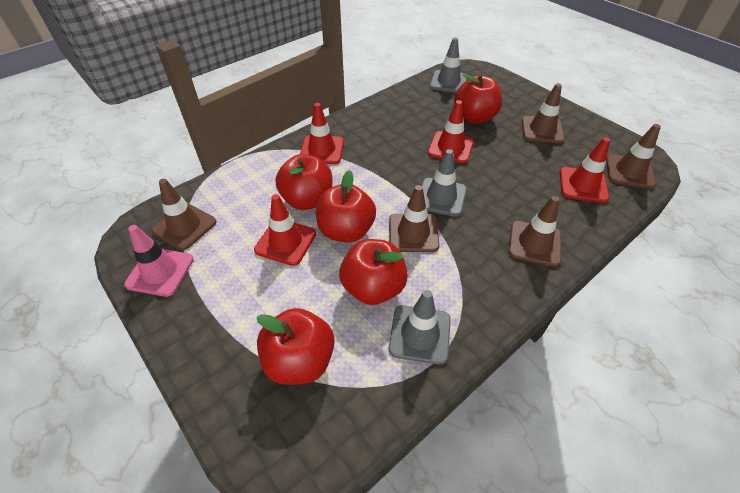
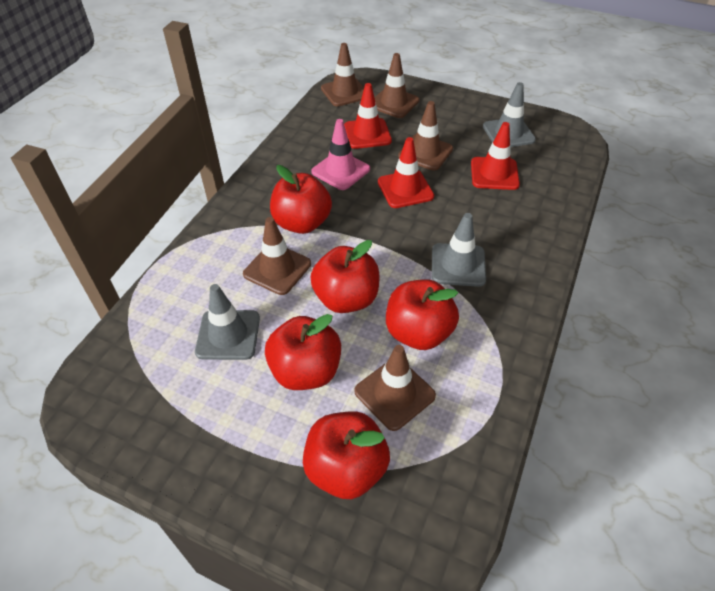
red traffic cone: [254,194,316,266] [300,103,344,164] [428,100,474,164] [560,137,610,203] = 4 -> [344,83,392,149] [378,137,434,208] [471,122,520,190] = 3

